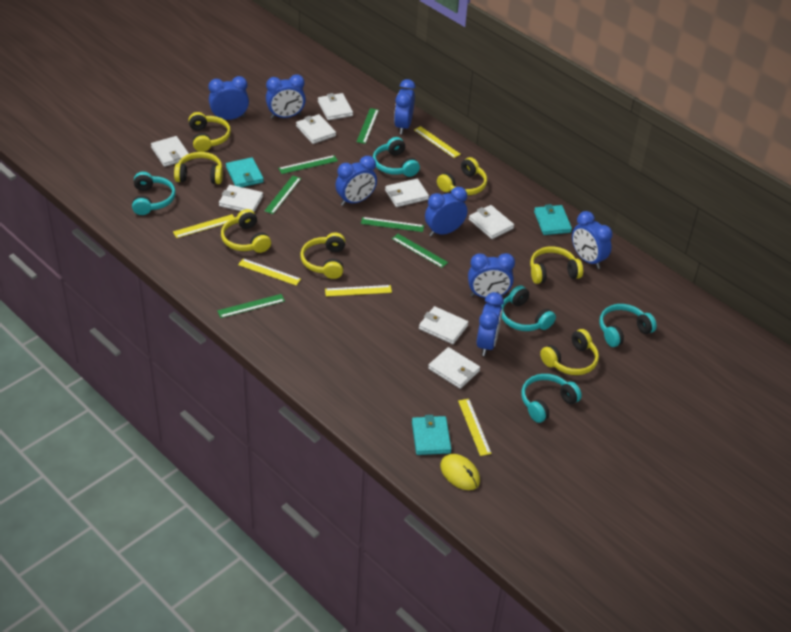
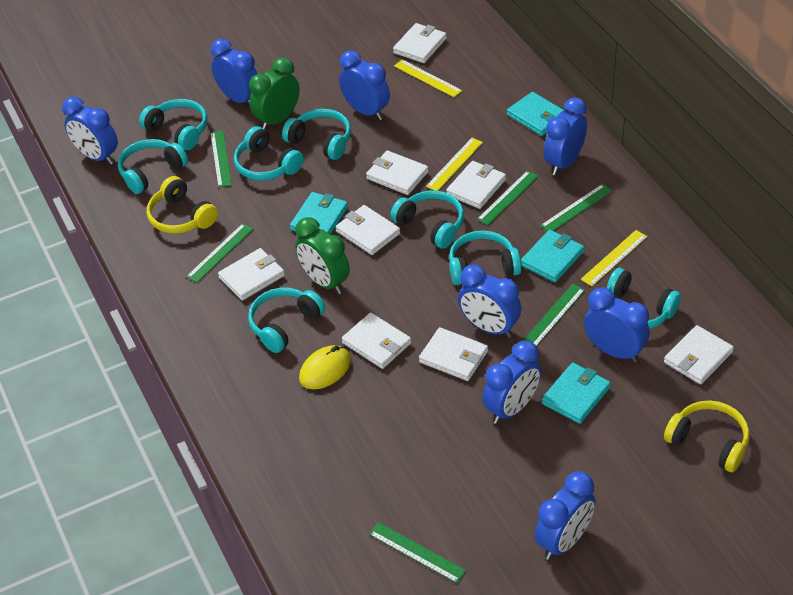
green clock: none = 0 -> [249,57,300,130] [295,217,350,294] = 2
turquoise headphones: [132,172,176,215] [373,137,420,177] [501,285,556,331] [521,374,582,423] [599,304,657,347] = 5 -> [118,139,188,194] [139,99,208,150] [234,126,304,180] [248,288,325,353] [282,109,351,160] [390,191,464,249] [449,230,522,285] [607,268,681,329] = 8
turquoise wallet: [226,157,264,187] [412,415,451,455] [534,204,572,235] = 3 -> [290,192,348,235] [507,92,564,136] [521,230,584,282] [542,363,611,424] = 4
yellow headphones: [174,152,223,184] [188,112,231,152] [221,209,271,253] [300,232,345,279] [437,157,487,195] [530,246,583,284] [540,329,599,375] = 7 -> [147,176,218,234] [664,401,749,472] = 2
yellow ruler: [173,214,234,238] [238,258,301,286] [325,285,392,296] [414,126,461,158] [458,399,492,456] = 5 -> [394,60,462,97] [426,138,483,191] [581,230,647,286] = 3

